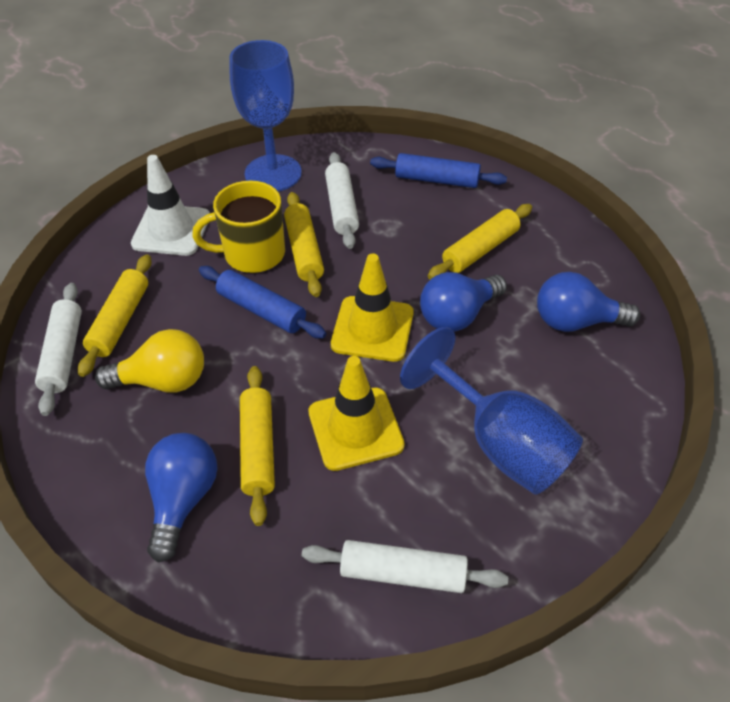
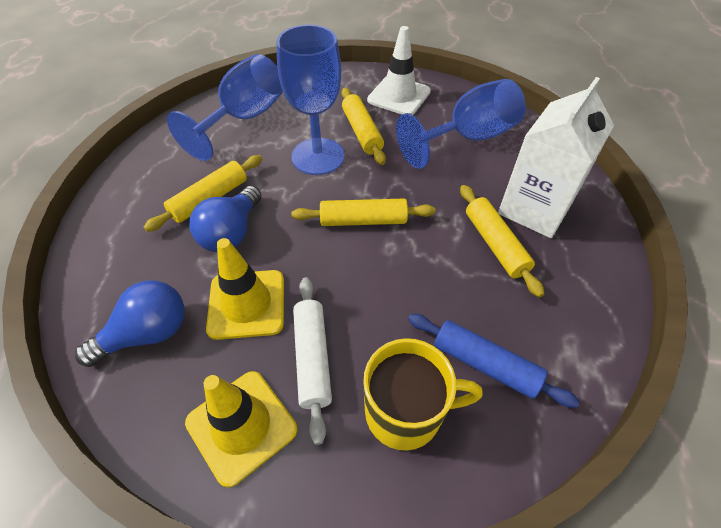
blue goblet: [229,40,301,191] [400,327,583,495] = 2 -> [167,54,283,161] [277,25,344,175] [396,79,526,169] = 3
blue light bulb: [145,433,218,563] [420,272,507,332] [537,272,640,332] = 3 -> [75,281,185,367] [189,186,261,252] = 2
blue rolling pin: [199,266,326,339] [370,153,507,188] = 2 -> [408,314,580,408] = 1
white carton: none = 0 -> [498,77,614,238] = 1
white rolling pin: [35,283,82,416] [302,540,508,593] [325,152,359,249] = 3 -> [293,277,332,445] = 1
yellow light bulb: [95,329,204,393] = 1 -> none = 0

